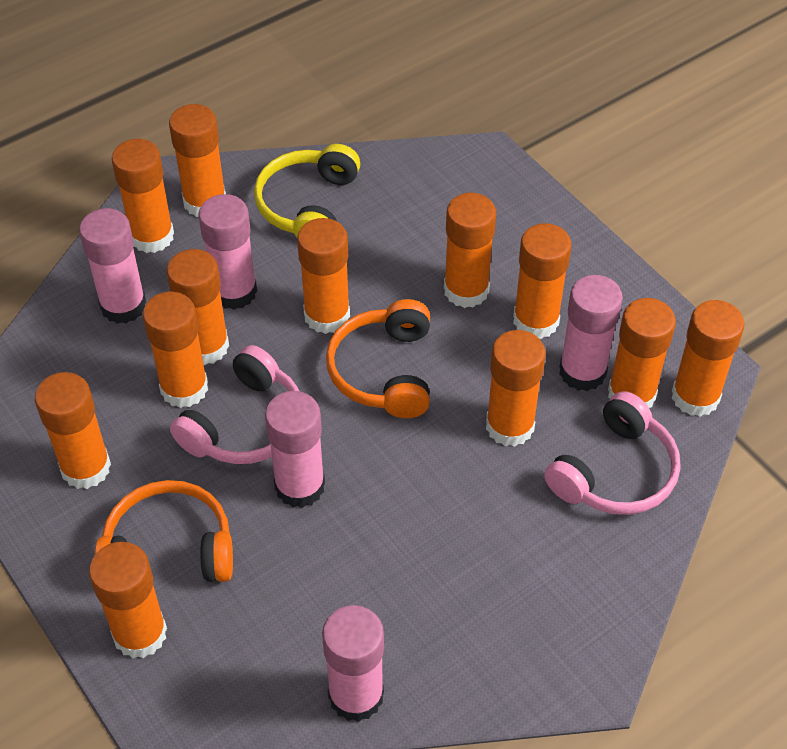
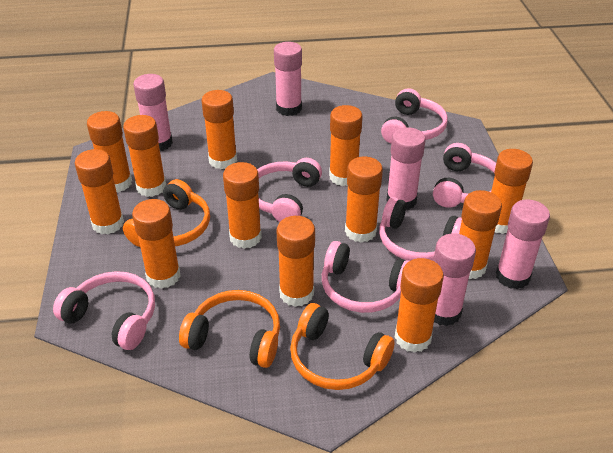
orange headphones: [94,480,233,582] [326,299,430,418] = 2 -> [123,179,210,247] [179,290,280,368] [290,303,395,390] = 3
pink headphones: [170,345,299,464] [545,391,681,515] = 2 -> [53,271,155,350] [257,158,322,222] [322,241,409,313] [379,197,462,261] [381,88,448,143] [433,143,496,208] = 6
yellow headphones: [254,144,360,237] = 1 -> none = 0

